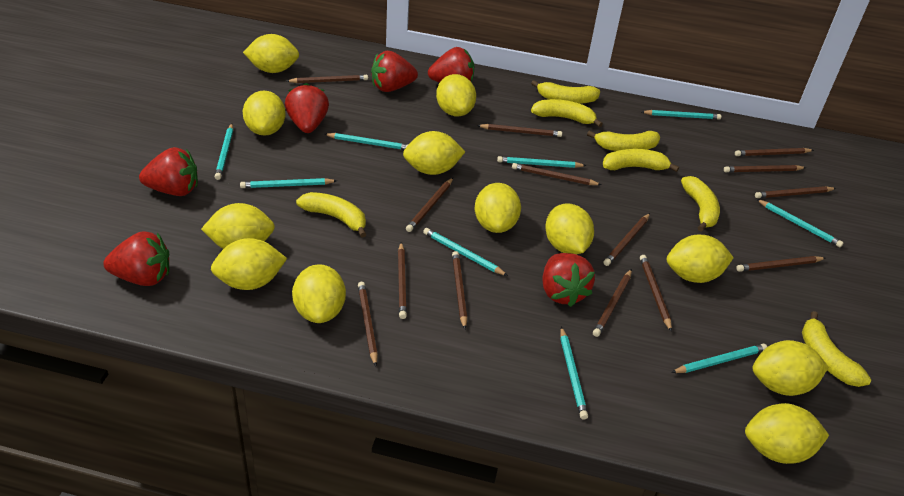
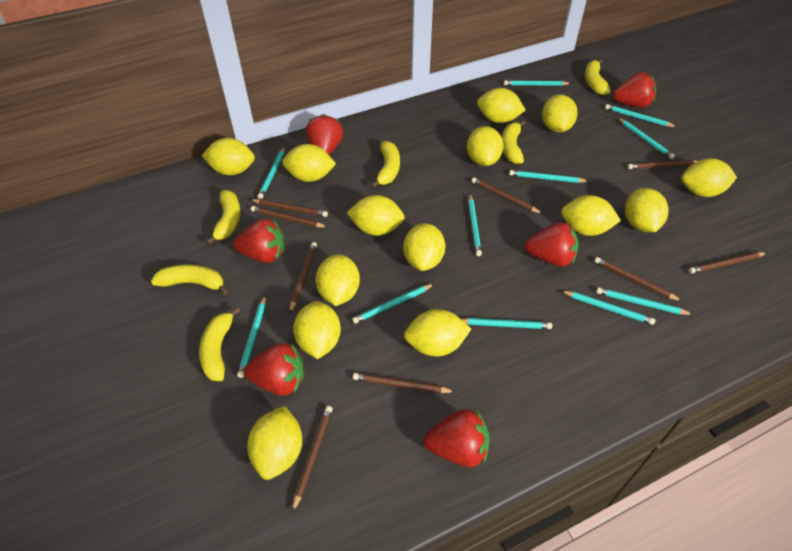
brown pencil: [287,75,368,83] [358,282,378,367] [398,242,407,319] [406,178,453,232] [452,251,467,329] [477,124,562,137] [512,163,602,185] [593,269,632,337] [603,213,650,266] [640,255,672,332] [724,165,806,172] [735,148,814,156] [736,256,825,272] [755,186,836,198] = 14 -> [251,199,328,217] [251,206,327,228] [289,242,317,313] [292,406,333,513] [353,373,455,393] [472,178,542,214] [594,257,681,301] [627,160,697,169] [689,252,767,274] = 9
turquoise pencil: [215,124,233,180] [240,178,337,188] [324,133,409,150] [423,228,508,276] [497,156,587,168] [560,327,588,420] [642,110,721,120] [671,344,767,373] [756,199,843,247] = 9 -> [237,295,266,378] [257,147,285,199] [352,284,434,324] [461,318,552,329] [468,194,482,256] [504,80,571,86] [509,170,588,183] [561,291,655,325] [596,287,693,315] [605,104,677,127] [618,118,675,159] = 11
yellow banana: [296,192,367,238] [531,80,600,104] [531,99,603,127] [587,130,660,151] [603,149,679,172] [681,176,720,231] [802,311,871,387] = 7 -> [151,264,228,295] [199,307,240,381] [206,190,241,245] [371,141,400,188] [502,120,525,164] [585,58,611,95] = 6
yellow lemon: [201,203,275,249] [211,238,287,290] [243,34,299,73] [243,91,286,136] [292,264,346,323] [403,131,465,175] [436,74,476,116] [474,183,521,233] [545,204,594,254] [667,235,734,283] [745,403,829,464] [752,340,828,396] = 12 -> [202,138,255,175] [247,406,302,480] [282,144,336,182] [293,301,341,359] [316,254,360,306] [347,195,405,236] [403,223,445,271] [404,309,471,357] [467,126,504,166] [477,88,526,123] [542,94,578,132] [561,195,621,236] [625,188,669,232] [681,158,737,197] = 14

